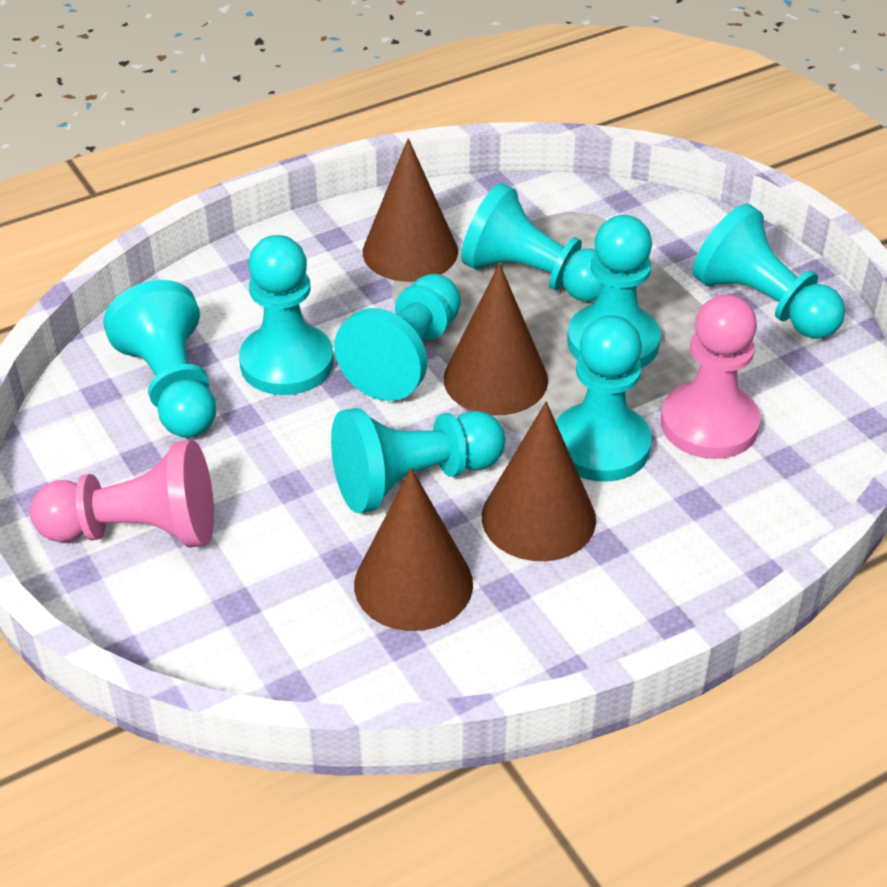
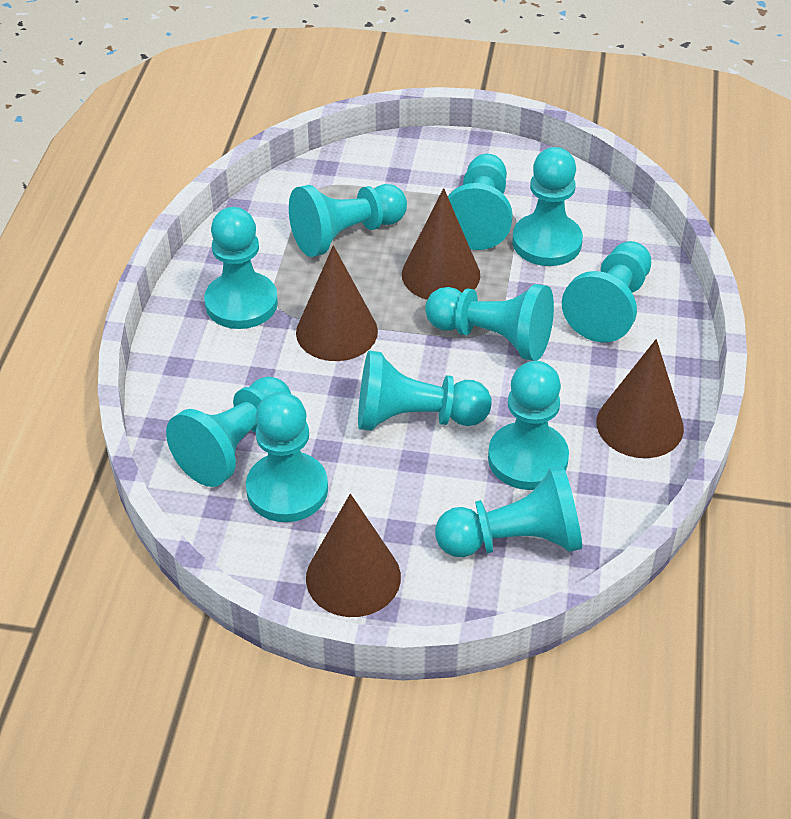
pink pawn: [30,440,214,547] [661,294,760,459] = 2 -> none = 0
turquoise pawn: [103,280,216,438] [239,235,334,395] [331,408,505,513] [334,274,461,401] [461,183,602,302] [556,316,652,482] [567,215,661,368] [693,204,845,338] = 8 -> [166,377,291,487] [204,207,278,329] [246,392,328,522] [289,184,407,257] [358,351,492,431] [425,284,554,361] [435,466,582,557] [448,154,513,250] [488,361,569,490] [512,147,583,266] [562,241,651,343] = 11

